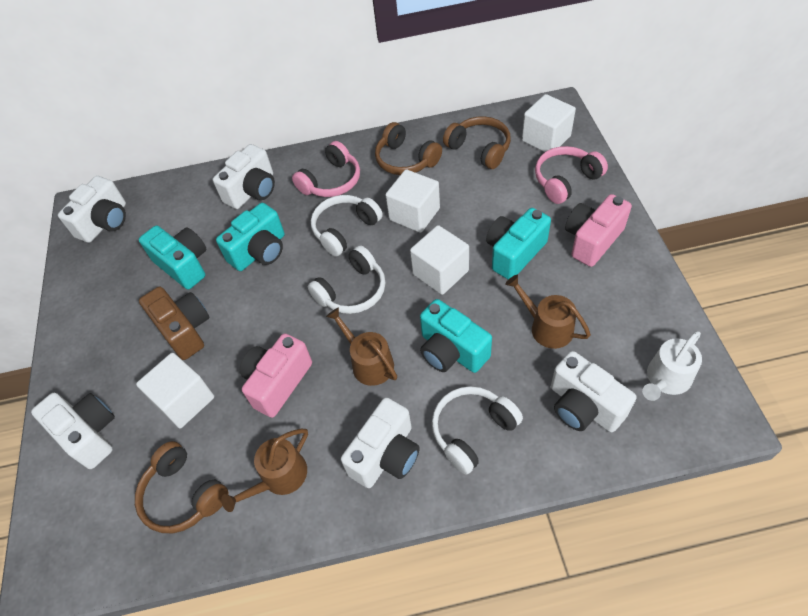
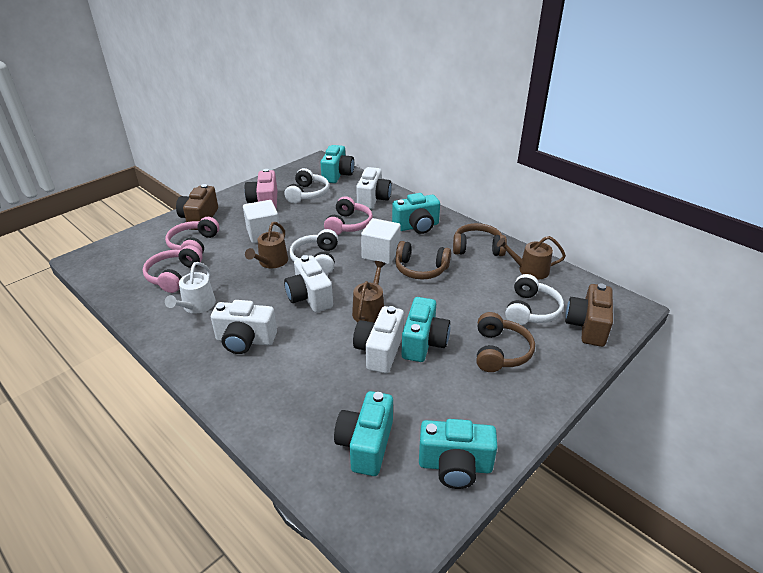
brown camera: [139,287,210,360] = 1 -> [176,184,218,230] [565,283,613,347] = 2
pink camera: [240,333,312,418] [565,194,632,267] = 2 -> [244,169,277,209] = 1
pink headphones: [292,141,360,197] [535,146,608,204] = 2 -> [143,245,202,293] [165,217,219,254] [324,196,373,235] = 3
turquoise camera: [139,225,207,289] [216,203,285,271] [420,299,492,373] [486,208,551,280] = 4 -> [321,145,354,183] [334,391,393,476] [392,193,440,234] [402,297,450,362] [419,419,497,489] = 5
white camera: [31,393,115,469] [58,176,126,243] [213,144,275,209] [341,398,420,488] [551,351,637,432] = 5 -> [211,300,277,354] [284,255,333,312] [353,306,404,373] [356,167,392,209] = 4
white cube: [136,353,214,428] [386,169,440,233] [410,225,469,295] [522,94,576,152] = 4 -> [243,200,280,243] [361,218,401,264] = 2

